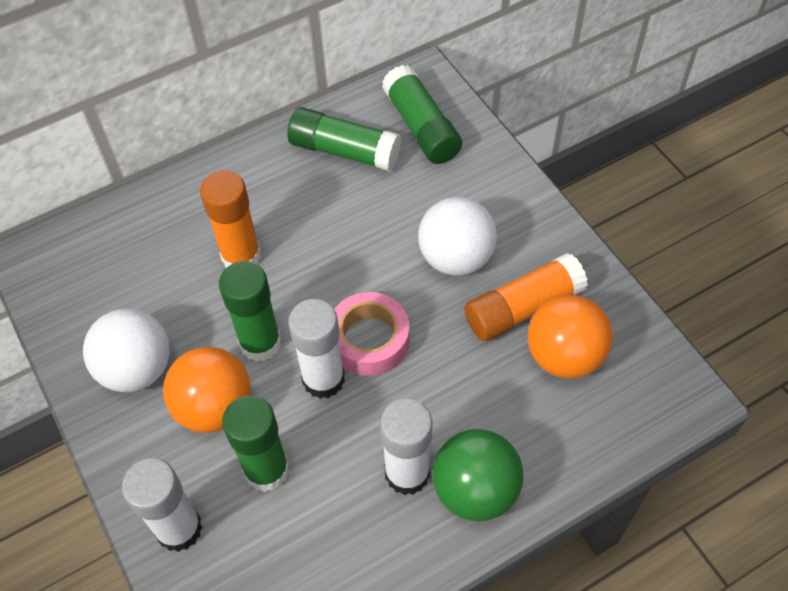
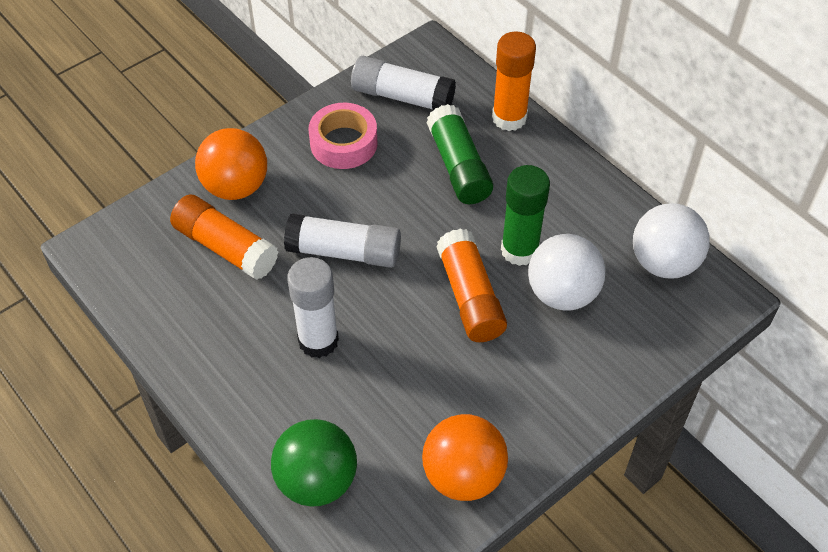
green glue stick: [219,261,281,362] [222,395,289,492] [287,107,401,171] [382,65,462,164] = 4 -> [426,104,493,204] [501,165,550,266] = 2
orange glue stick: [200,170,261,268] [464,253,588,341] = 2 -> [170,195,278,280] [436,229,507,342] [492,31,536,131] = 3

